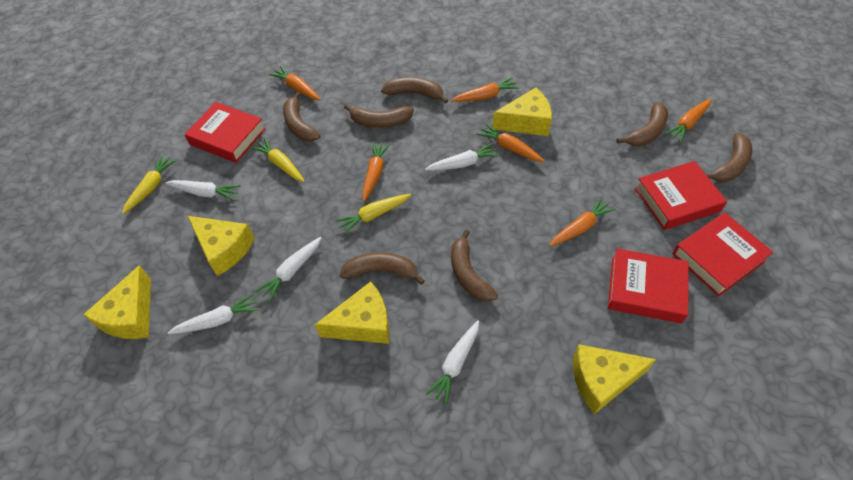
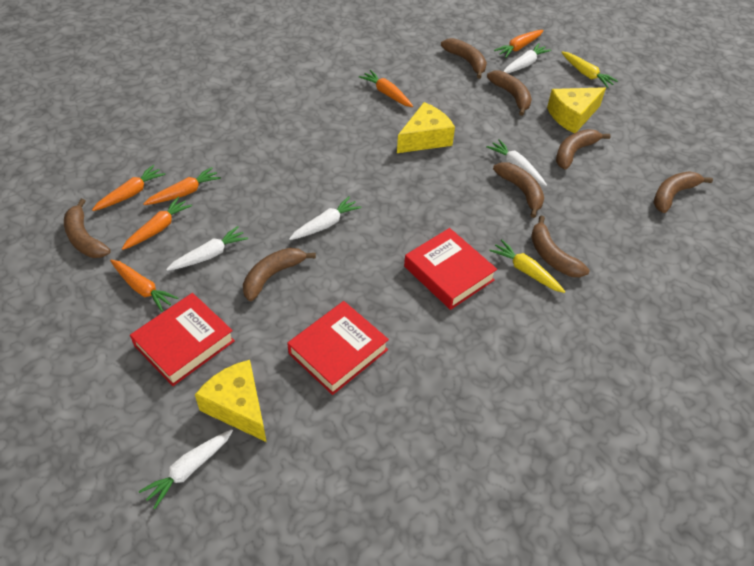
brown banana: [283,92,321,141] [340,252,425,285] [344,104,414,128] [381,77,448,104] [451,230,498,302] [616,102,668,146] [706,133,752,182] = 7 -> [64,199,111,258] [243,248,316,301] [441,38,487,79] [487,70,532,116] [493,162,544,218] [531,216,590,277] [556,129,611,169] [654,172,713,213] = 8
red book: [184,102,266,163] [608,248,689,323] [635,161,727,230] [672,212,773,296] = 4 -> [130,293,235,386] [287,301,389,395] [404,228,497,310] = 3
yellow carrot: [122,155,177,214] [251,138,305,182] [335,194,411,234] = 3 -> [489,239,565,293] [561,51,618,88] = 2
yellow cheese: [83,265,151,339] [188,216,255,276] [315,282,390,344] [492,88,552,136] [573,344,656,414] = 5 -> [195,360,267,442] [397,102,455,153] [547,87,606,133] = 3

